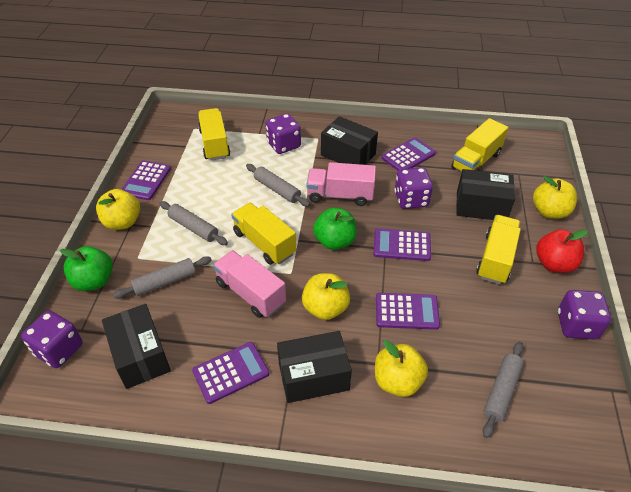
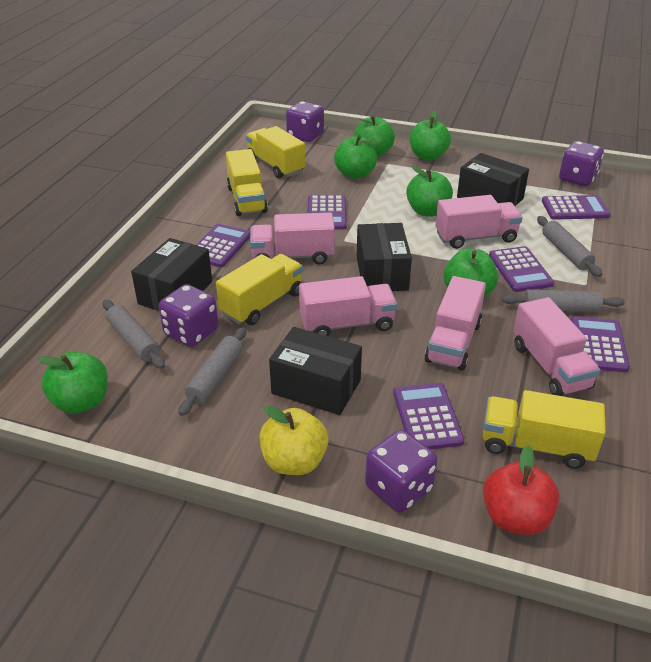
green apple: [60,246,113,291] [313,208,357,250] = 2 -> [38,352,108,414] [334,135,377,179] [354,115,395,157] [406,166,453,216] [410,110,451,161] [444,249,498,297] = 6
pink truck: [213,250,286,318] [307,162,376,206] = 2 -> [250,212,335,265] [299,276,397,336] [424,276,486,371] [436,195,522,249] [513,297,600,396] = 5
purple calculator: [121,161,171,200] [192,342,269,404] [374,228,431,261] [376,293,440,330] [382,137,436,171] = 5 -> [196,224,250,267] [308,195,347,230] [393,383,465,449] [489,246,554,292] [542,195,611,220] [571,316,630,372] = 6
yellow apple: [96,189,140,230] [302,273,350,320] [375,340,428,397] [533,176,577,219] = 4 -> [260,405,329,475] = 1

